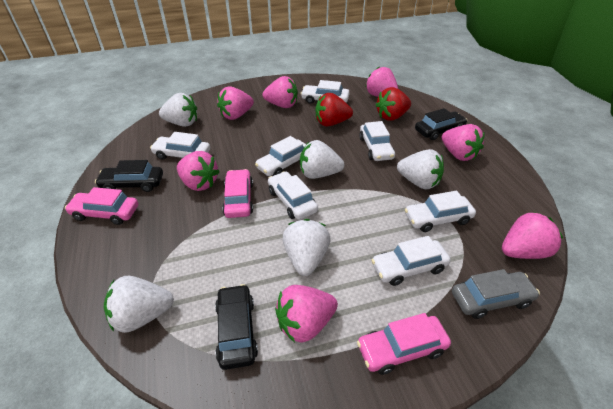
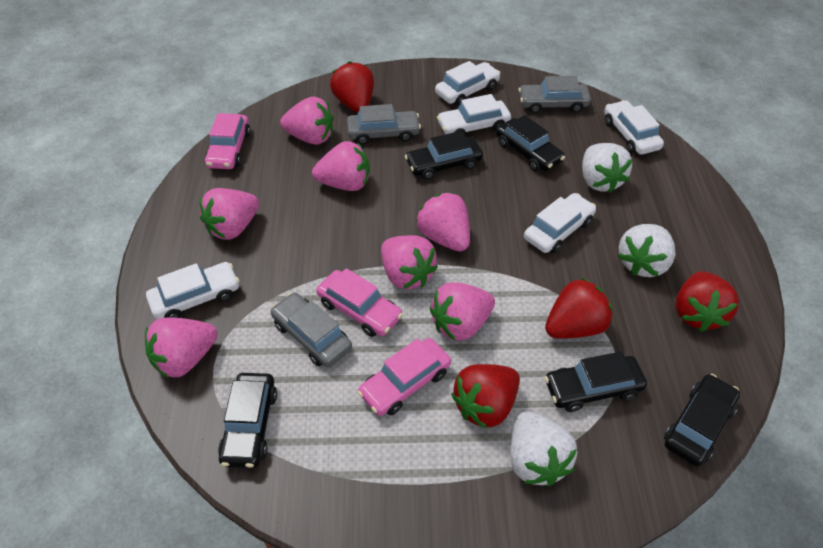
black car: [95,160,163,192] [215,284,258,370] [415,108,467,140] = 3 -> [218,373,277,468] [405,131,483,180] [496,115,565,171] [545,351,647,412] [664,374,740,466] = 5
grey car: [452,269,540,319] = 1 -> [271,293,352,367] [347,104,421,145] [519,76,591,113] = 3
red strawberry: [315,93,353,127] [376,87,411,121] = 2 -> [330,61,374,113] [451,364,520,429] [545,278,612,339] [676,271,739,332] = 4
white car: [150,132,210,160] [255,136,306,176] [268,171,318,220] [301,80,350,104] [359,121,395,161] [371,236,451,286] [405,191,476,232] = 7 -> [146,262,240,319] [435,61,501,106] [437,94,511,135] [524,193,596,253] [604,100,664,155] = 5
white strawberry: [104,276,174,333] [159,93,197,127] [282,219,330,276] [300,140,344,179] [397,149,444,189] = 5 -> [510,412,577,486] [582,143,632,193] [618,224,675,277] = 3

